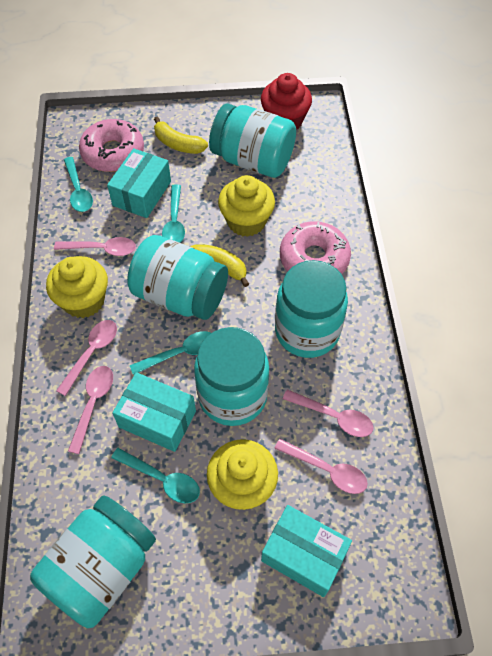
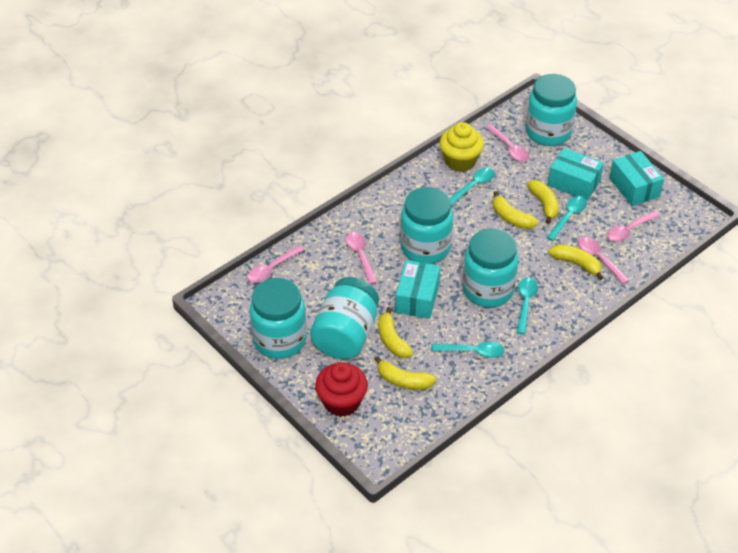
pink donut: [79,119,144,172] [280,221,351,274] = 2 -> none = 0
yellow banana: [154,116,208,154] [190,244,249,287] = 2 -> [375,356,436,390] [378,307,413,358] [493,191,538,229] [527,180,559,224] [549,244,604,280] = 5
yellow cupcake: [46,256,108,318] [207,439,278,510] [218,175,275,237] = 3 -> [440,122,484,172] = 1

